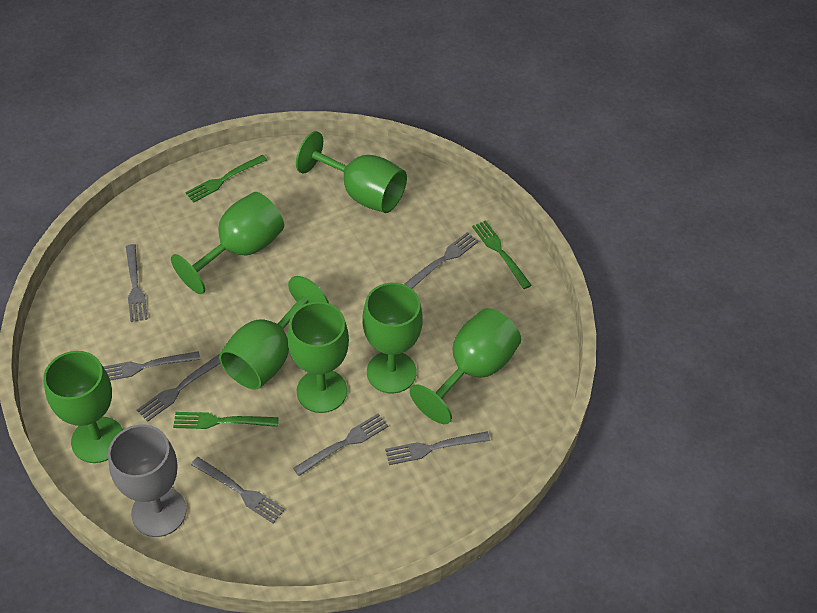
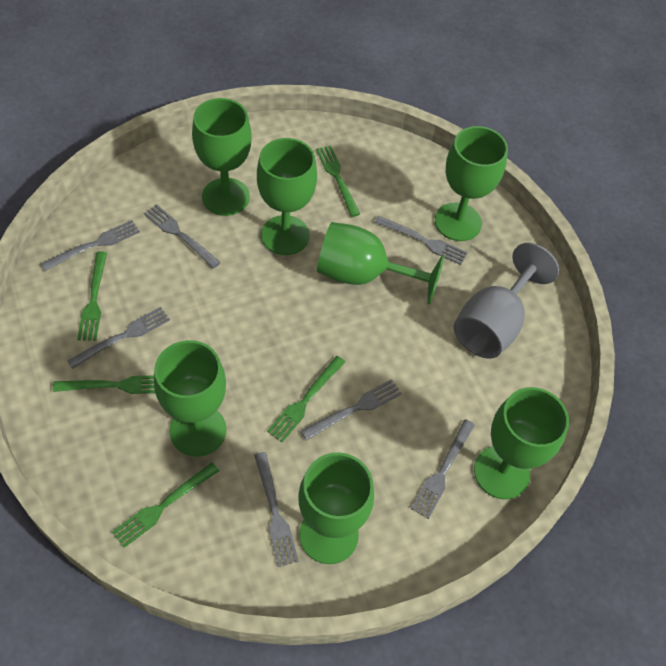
green fork: [173,412,279,429] [185,155,267,203] [472,220,532,289] = 3 -> [53,376,155,394] [77,251,107,341] [112,462,219,548] [267,356,345,442] [316,145,360,217] = 5

